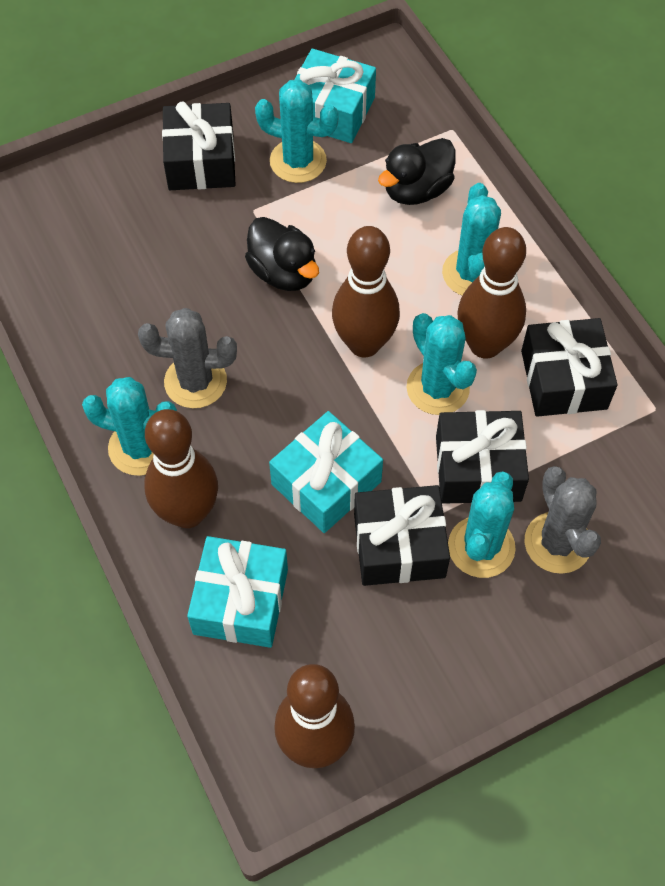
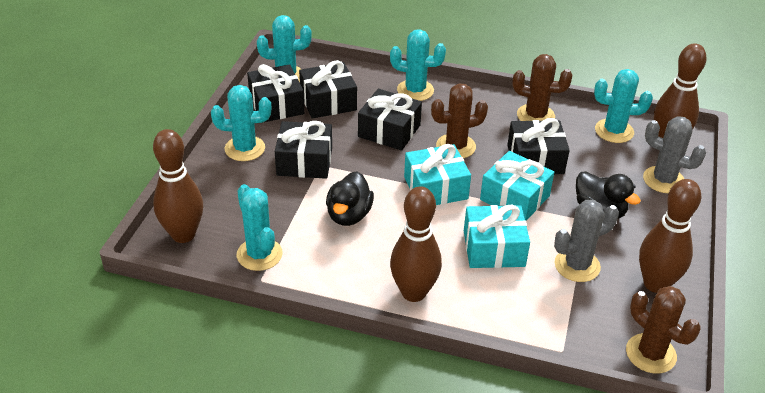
black gift: [162,102,235,190] [354,485,450,586] [436,410,529,504] [521,318,618,417] = 4 -> [247,64,304,122] [275,121,332,179] [299,60,357,119] [358,89,422,151] [507,118,570,174] = 5
brown cactus: none = 0 -> [431,84,488,158] [513,54,572,121] [626,286,700,374] = 3

